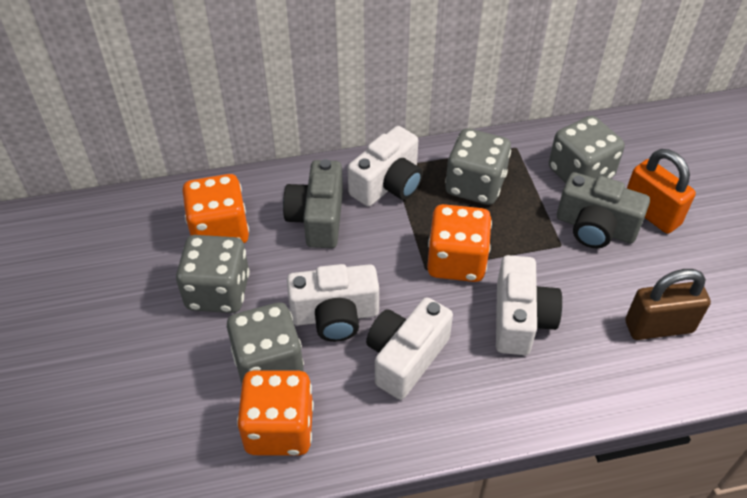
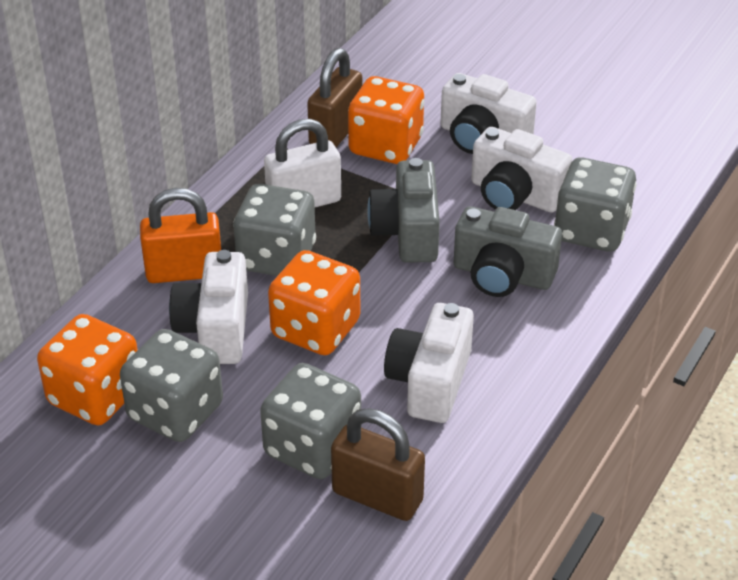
brown padlock: [625,269,711,340] = 1 -> [307,48,363,147] [331,408,425,521] = 2
white padlock: none = 0 -> [264,119,341,207] = 1

